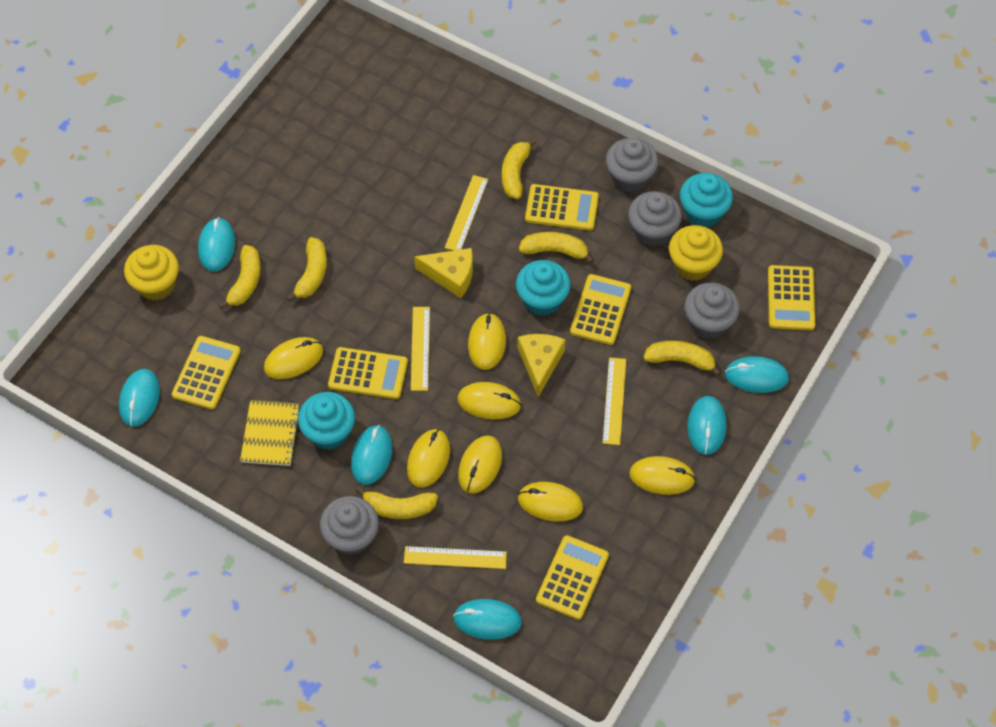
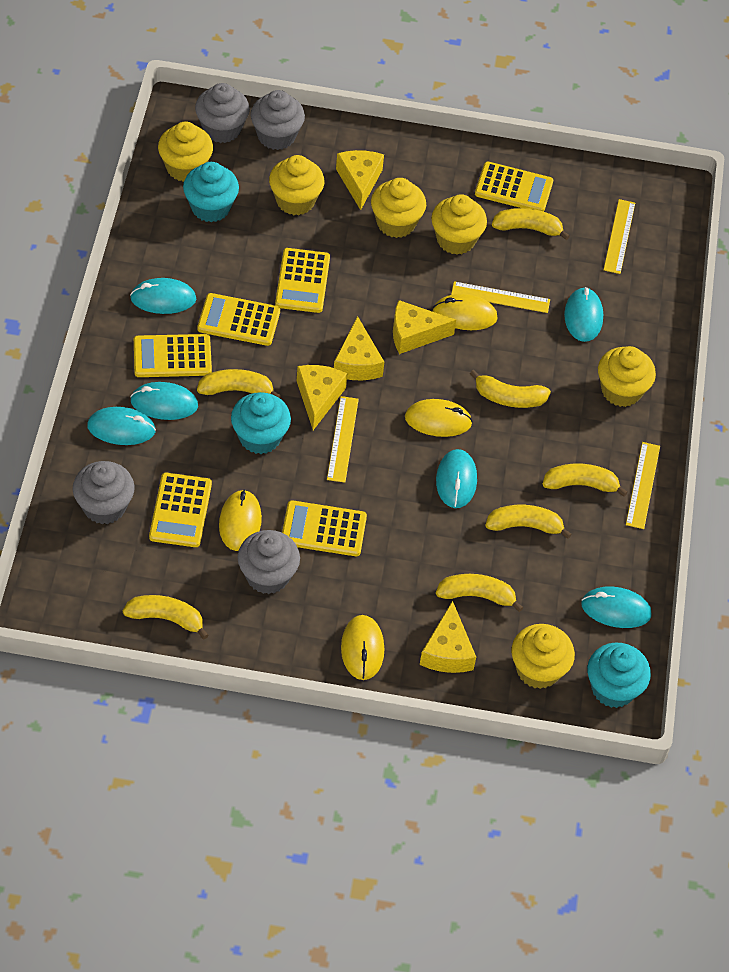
yellow banana: [219,245,261,310] [287,237,327,302] [356,486,438,519] [502,138,537,199] [519,232,594,264] [643,341,722,376] = 6 -> [123,595,209,639] [197,369,281,398] [436,574,524,612] [470,370,551,408] [485,505,572,539] [492,208,570,240] [543,463,628,497] = 7
yellow cheese: [414,248,473,298] [518,334,565,397] = 2 -> [297,365,348,430] [334,316,384,380] [336,150,384,210] [393,300,456,354] [420,601,476,673] = 5
yellow cupcake: [124,245,179,301] [669,225,723,281] = 2 -> [158,122,213,182] [269,155,325,215] [371,178,426,238] [431,194,487,255] [511,624,575,689] [598,346,656,407] = 6
yellow mouse: [264,337,323,379] [407,429,450,488] [458,382,521,419] [458,436,502,494] [468,313,506,370] [518,482,583,521] [629,456,696,495] = 7 -> [219,489,262,551] [341,615,384,680] [405,399,473,437] [433,294,498,330] = 4
yellow notebook: [240,400,300,466] = 1 -> none = 0

